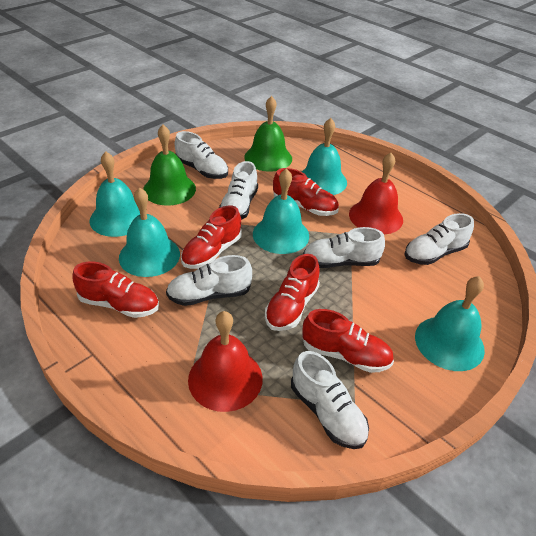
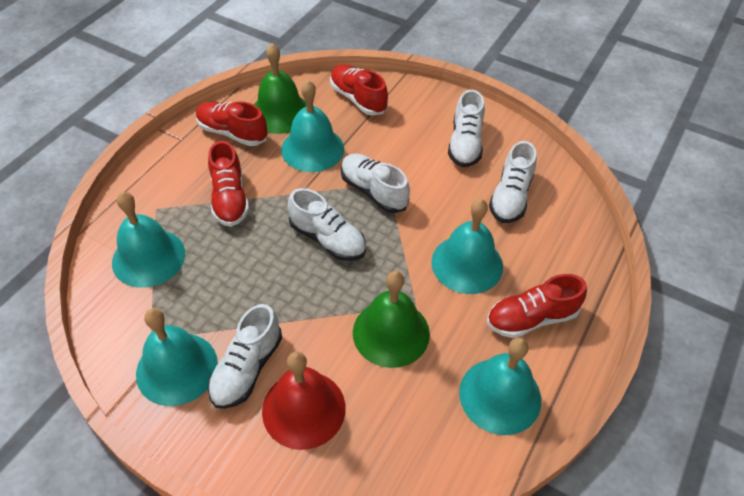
red bell: [188,311,263,412] [349,153,403,235] = 2 -> [262,351,345,450] = 1
red shoe: [72,262,159,318] [181,205,242,269] [265,254,320,331] [273,168,339,216] [302,309,394,373] = 5 -> [196,101,268,146] [208,141,249,227] [330,64,388,116] [487,274,587,338] = 4
white shoe: [166,255,252,306] [175,131,228,179] [219,161,258,220] [291,351,369,449] [303,227,385,268] [404,213,474,265] = 6 -> [208,304,282,409] [288,188,366,261] [341,154,410,213] [448,90,485,167] [489,141,537,223] = 5

